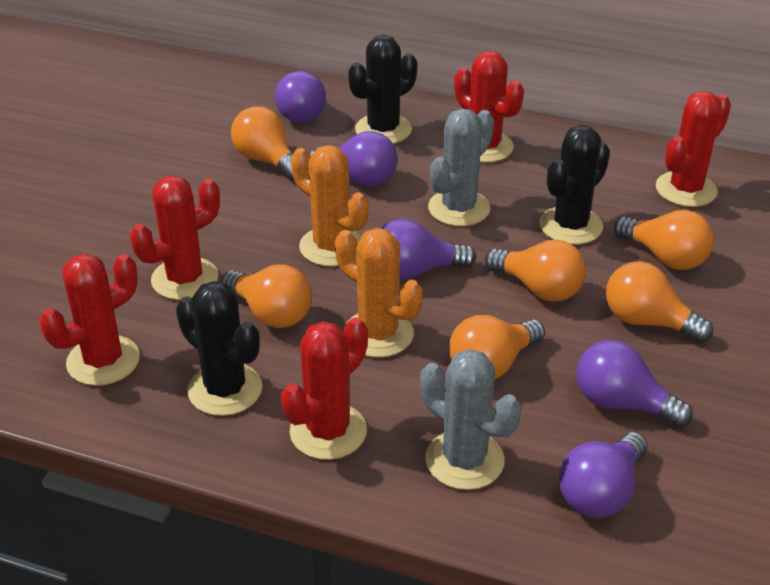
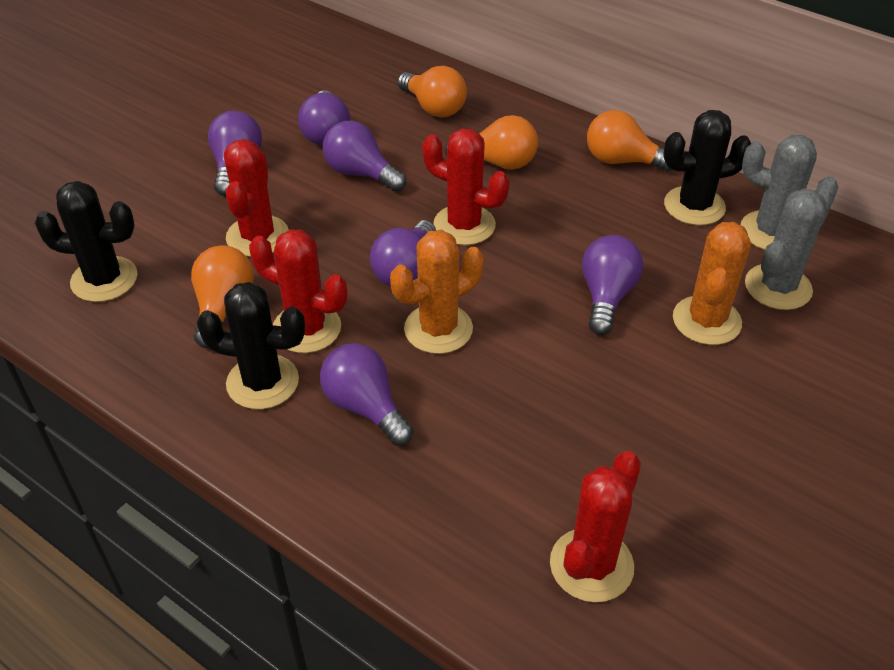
orange light bulb: [221,264,312,328] [231,106,294,181] [449,315,545,379] [485,239,586,302] [606,261,713,343] [614,210,714,270] = 6 -> [191,245,254,348] [398,66,467,117] [444,115,538,170] [587,110,672,172] = 4
purple light bulb: [275,71,326,123] [308,131,397,186] [380,219,476,280] [559,432,647,518] [576,340,693,427] = 5 -> [208,111,262,196] [298,90,350,146] [320,343,414,446] [323,121,406,192] [370,220,436,287] [582,235,643,335] = 6
red cactus: [40,254,140,386] [130,176,220,300] [281,318,368,460] [454,51,524,163] [656,91,731,207] = 5 -> [224,139,289,257] [249,229,347,353] [422,128,509,245] [550,451,641,602] = 4

